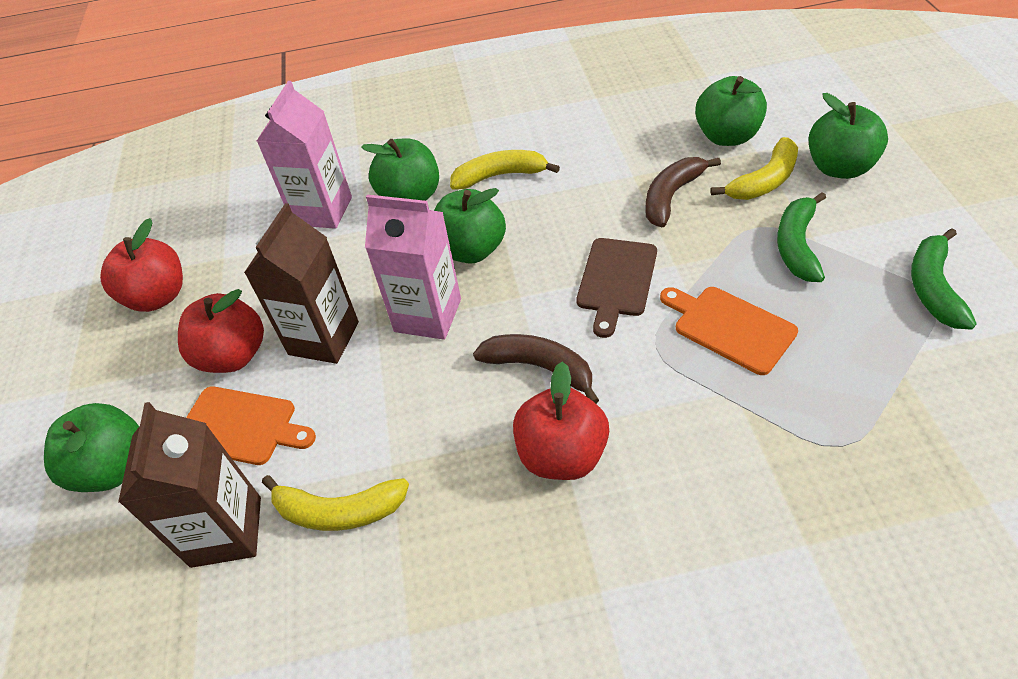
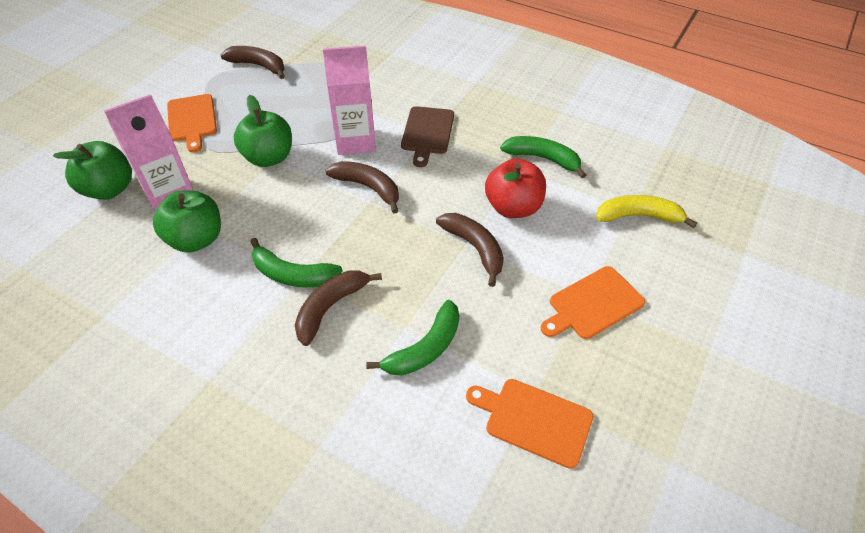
brown banana: [473,334,599,404] [645,157,721,227] = 2 -> [221,46,285,79] [295,270,382,346] [325,161,399,214] [436,213,504,287] = 4
brown carton: [118,402,261,568] [244,203,359,364] = 2 -> none = 0
green apple: [44,403,139,492] [361,138,439,201] [434,188,506,264] [695,76,767,146] [809,93,888,179] = 5 -> [53,141,132,200] [153,190,221,253] [234,95,292,167] = 3
green banana: [777,192,826,282] [911,228,977,330] = 2 -> [250,238,343,287] [366,300,459,376] [500,136,586,178] = 3
orange cutting board: [186,386,316,465] [660,287,798,375] = 2 -> [167,94,217,153] [466,379,593,469] [541,266,645,339] = 3
red apple: [100,218,183,312] [178,289,264,373] [513,362,609,480] = 3 -> [485,158,546,218] = 1
yellow banana: [262,475,409,531] [450,150,560,190] [711,137,798,200] = 3 -> [596,195,697,228] = 1

